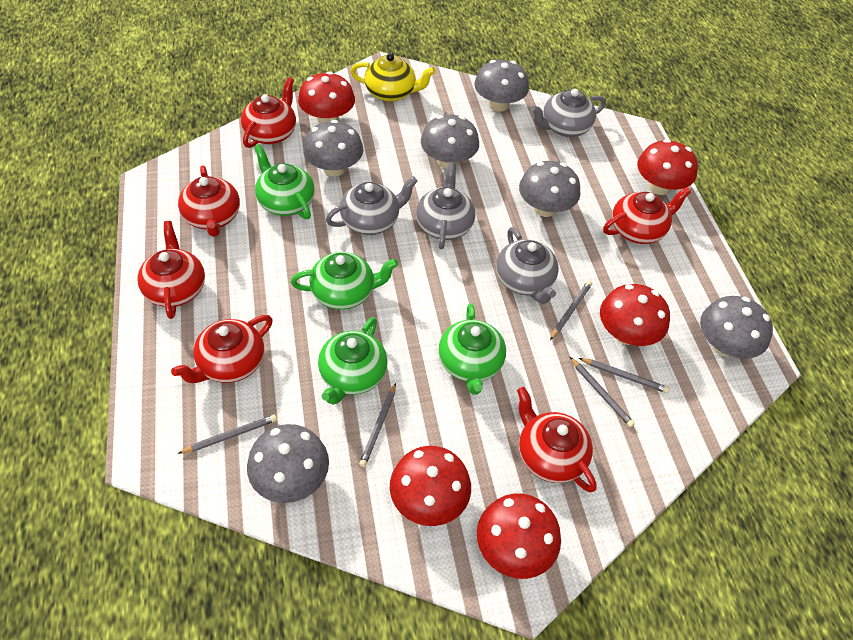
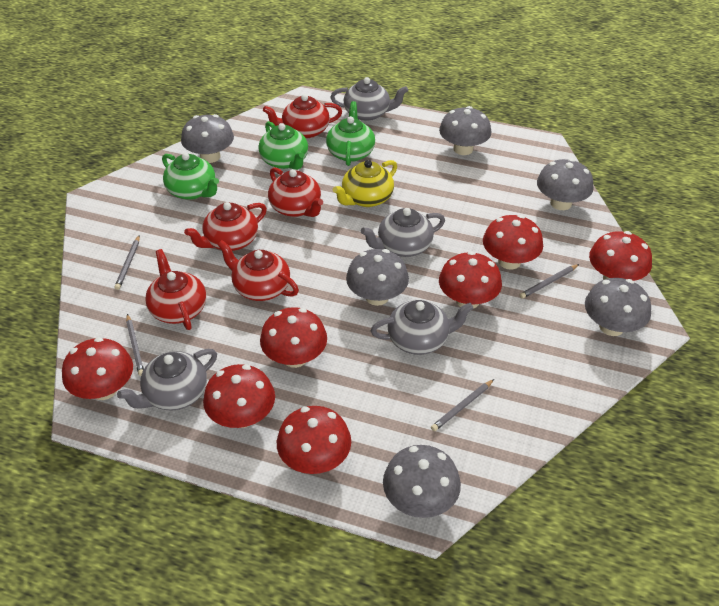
green teapot: [254,144,315,219] [291,252,398,310] [318,317,388,405] [438,303,506,395] = 4 -> [162,153,219,200] [258,121,308,170] [326,101,375,166] = 3
grey pencil: [178,415,277,454] [359,383,396,467] [550,281,592,340] [570,357,635,427] [579,358,669,393] = 5 -> [115,235,140,290] [126,314,144,376] [431,379,494,431] [520,264,579,299] = 4
red mushroom: [298,72,355,123] [390,446,471,526] [477,493,561,579] [600,284,670,346] [637,139,698,195] = 5 -> [62,337,133,400] [203,364,275,428] [260,307,327,368] [277,406,351,474] [439,251,502,308] [483,215,543,270] [589,231,652,281] = 7
red teapot: [137,221,205,319] [171,315,273,383] [178,165,240,237] [241,77,296,148] [517,387,597,492] [603,187,691,244] = 6 -> [145,249,206,330] [184,202,267,251] [217,240,299,301] [263,94,342,139] [268,167,323,217] = 5

